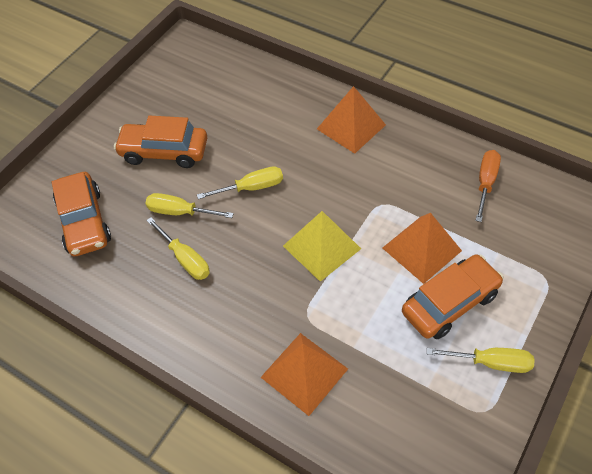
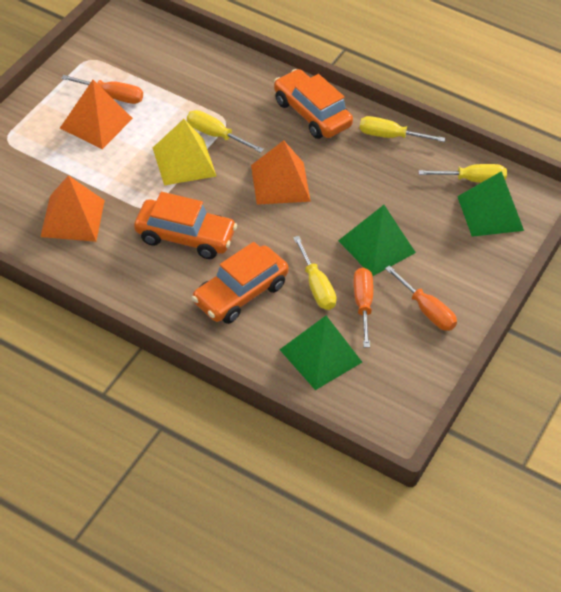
green pyramid: none = 0 -> [280,316,362,390] [338,205,416,276] [457,171,524,237] = 3
orange screwdriver: [475,150,501,222] = 1 -> [61,75,143,104] [353,267,373,348] [385,265,457,331] = 3

